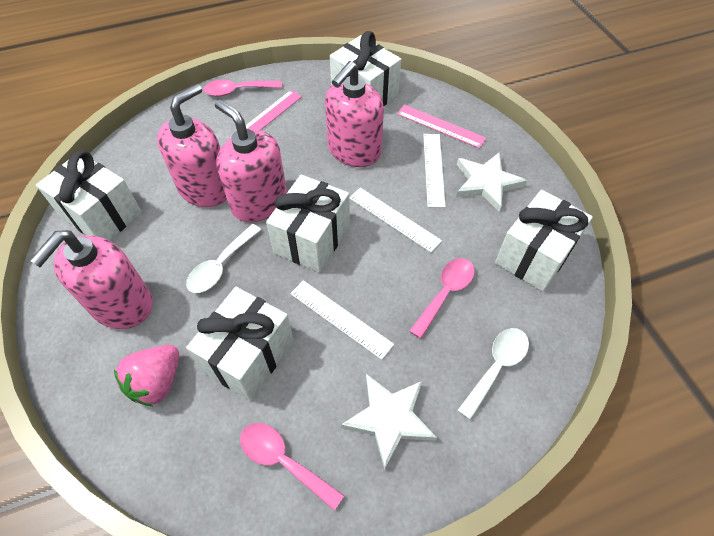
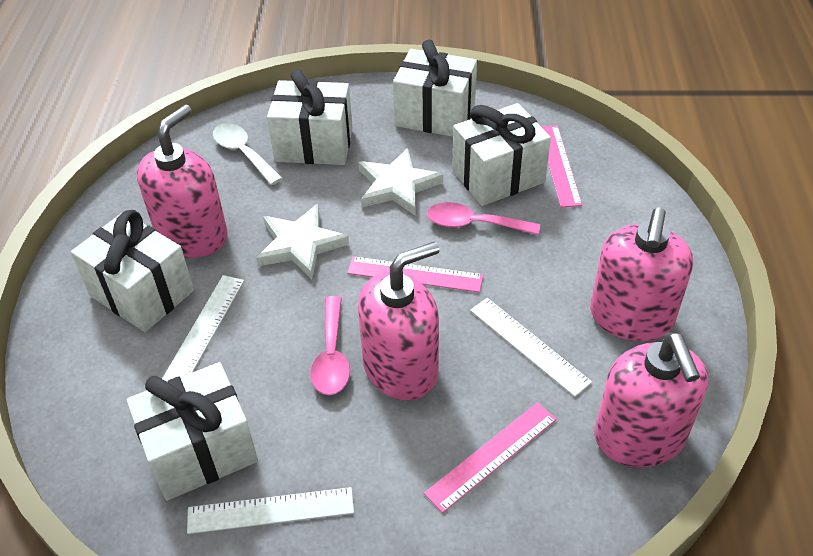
pink ruler: [228,90,302,140] [397,105,486,148] = 2 -> [347,256,483,293] [424,402,557,513] [541,125,582,208] = 3
pink spoon: [203,79,282,96] [240,423,344,511] [409,258,475,339] = 3 -> [310,296,350,395] [427,202,540,235] = 2
pink strawberry: [114,345,179,406] = 1 -> none = 0
white spoon: [186,224,261,293] [457,328,529,420] = 2 -> [213,123,283,185] = 1

